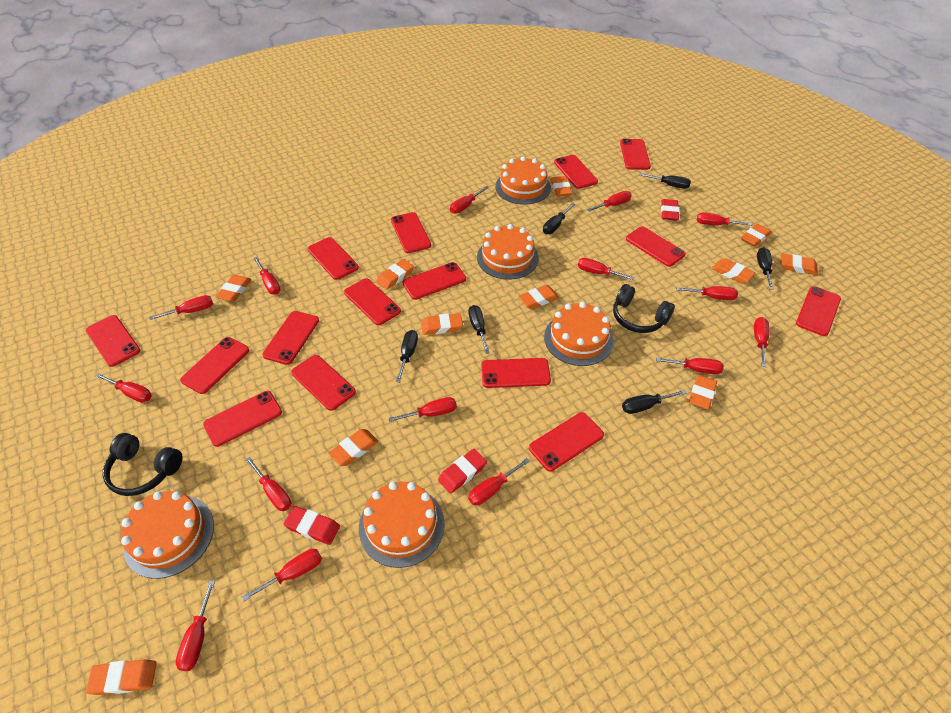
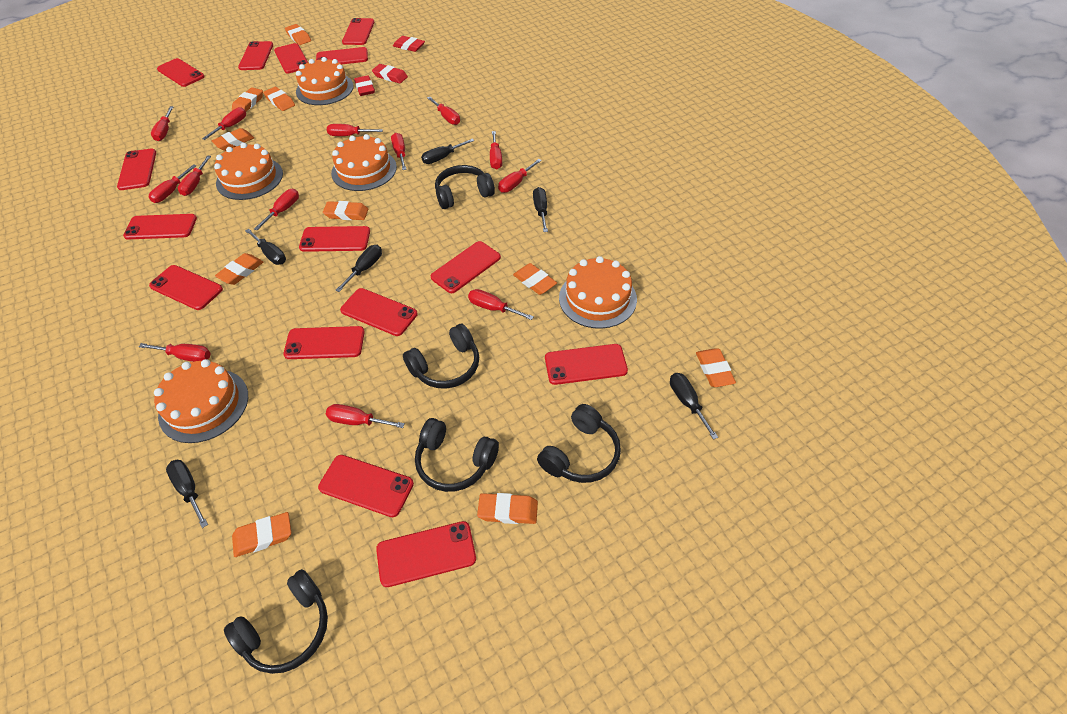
black headphones: [103,433,183,496] [613,284,675,333] = 2 -> [224,569,328,674] [403,324,479,389] [415,418,499,492] [435,165,495,209] [537,404,621,483] = 5
orange eraser: [86,659,157,695] [216,275,251,302] [328,429,378,466] [376,259,414,290] [421,313,463,335] [519,285,559,309] [550,176,572,196] [689,375,717,410] [712,258,755,283] [741,224,771,247] [781,253,818,275] = 11 -> [212,128,254,151] [215,253,263,285] [232,87,263,112] [232,512,291,557] [263,87,295,111] [285,24,311,45] [323,201,368,220] [477,493,538,524] [513,263,557,295] [696,348,736,387] = 10
red screwdriver: [95,373,152,403] [149,295,213,320] [176,580,215,671] [242,549,322,601] [245,456,291,511] [253,257,281,295] [388,397,457,422] [450,186,489,214] [468,458,530,505] [578,258,635,280] [587,191,632,212] [656,357,724,374] [676,286,738,300] [697,212,753,226] [754,317,769,367] = 15 -> [139,343,211,362] [149,164,196,203] [151,106,174,141] [178,156,211,196] [202,107,246,140] [254,189,299,230] [326,404,405,428] [327,124,383,136] [391,133,407,170] [427,97,460,125] [468,289,534,320] [490,131,502,169] [498,159,542,193] = 13

